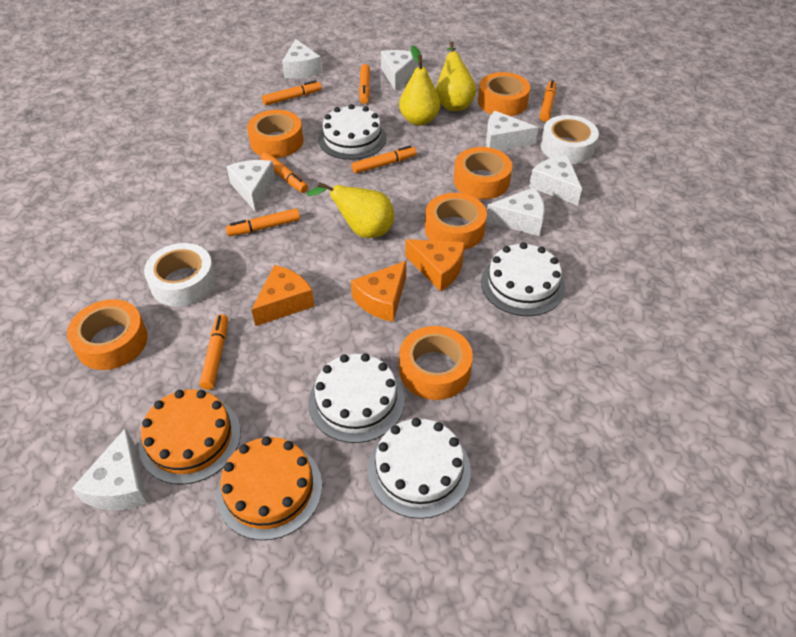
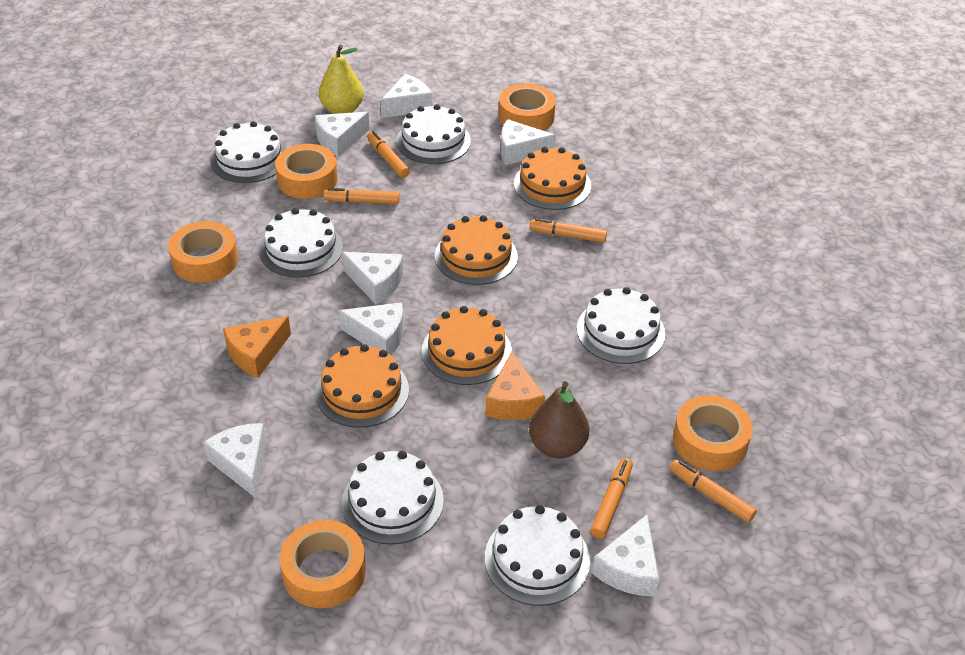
brown pear: none = 0 -> [529,381,589,458] = 1
orange cake: [139,389,241,485] [216,436,322,540] = 2 -> [315,344,409,428] [422,306,512,385] [435,215,518,285] [514,147,591,210] = 4
orange cheese: [251,265,314,326] [351,261,406,322] [405,239,465,291] = 3 -> [223,316,291,378] [485,352,545,420] = 2
orange marker: [199,314,228,390] [226,208,300,236] [261,152,308,193] [262,80,322,106] [352,145,416,173] [359,64,370,104] [540,80,556,122] = 7 -> [323,188,400,204] [367,131,410,178] [529,218,607,243] [590,458,633,539] [670,459,757,523] = 5
orange tape: [67,299,148,370] [247,110,303,158] [399,326,473,400] [425,193,487,250] [454,147,512,199] [478,72,530,116] = 6 -> [168,221,238,283] [275,144,338,199] [280,520,366,608] [499,83,556,131] [673,395,753,471] = 5
white cake: [309,353,404,443] [318,104,387,160] [368,418,471,519] [481,242,565,316] = 4 -> [210,121,285,183] [259,208,343,278] [342,451,444,545] [396,104,471,164] [485,505,590,606] [577,287,665,364] = 6
white tape: [144,243,216,307] [541,115,599,164] = 2 -> none = 0
yellow pear: [307,182,394,238] [399,46,440,125] [436,42,476,111] = 3 -> [319,45,364,114] = 1

